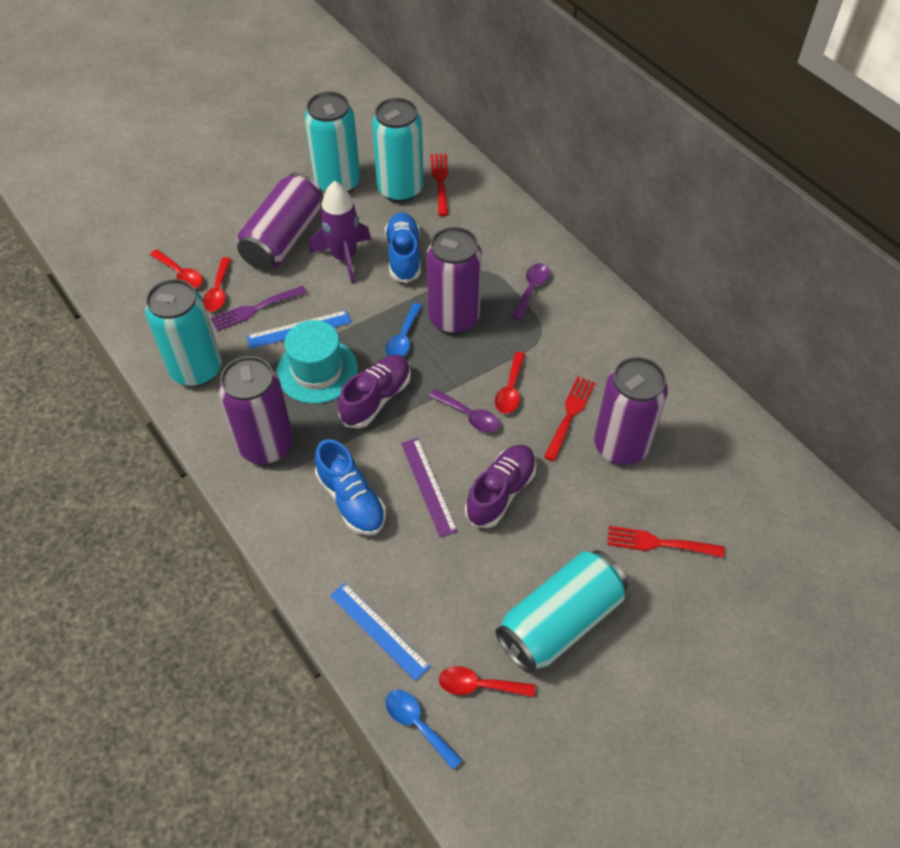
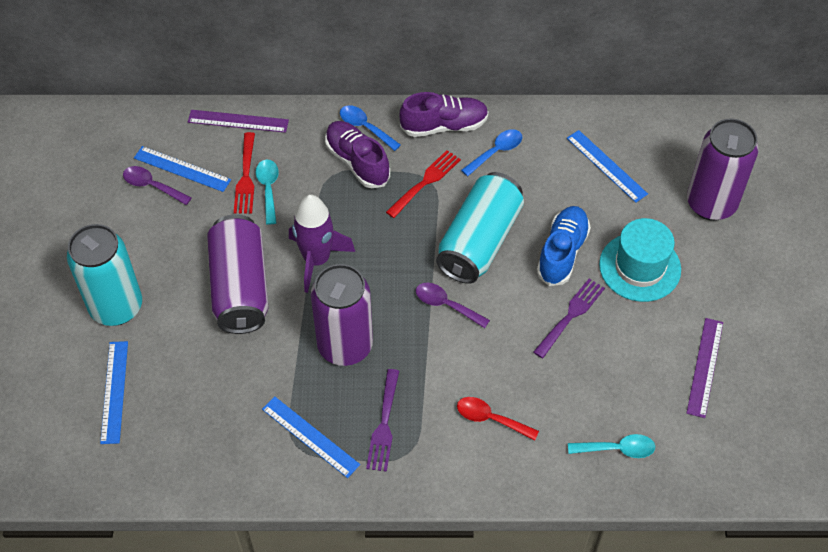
blue ruler: [247,310,351,349] [330,583,431,681] = 2 -> [100,341,128,444] [134,146,231,192] [262,396,360,478] [567,130,648,203] = 4
blue shoe: [315,439,386,536] [385,212,421,283] = 2 -> [537,206,591,286] = 1
purple can: [219,356,293,464] [237,173,323,270] [427,227,482,334] [594,357,668,465] = 4 -> [207,214,269,334] [311,264,373,366] [687,118,758,221] = 3
purple fork: [211,286,307,331] = 1 -> [366,369,399,472] [533,279,605,358] = 2
purple ruler: [401,438,458,537] = 1 -> [188,110,289,133] [686,318,723,418] = 2
red fork: [431,153,449,216] [544,376,595,461] [607,526,724,558] = 3 -> [234,132,255,213] [386,150,461,218] = 2
red spoon: [150,249,203,288] [203,257,231,312] [439,666,535,697] [495,352,525,414] = 4 -> [457,397,539,440] = 1
turquoise can: [145,279,222,387] [304,92,360,193] [372,98,424,203] [495,550,628,673] = 4 -> [67,224,142,326] [436,172,524,284] = 2
turquoise spoon: none = 0 -> [256,160,279,225] [568,434,655,458] = 2

